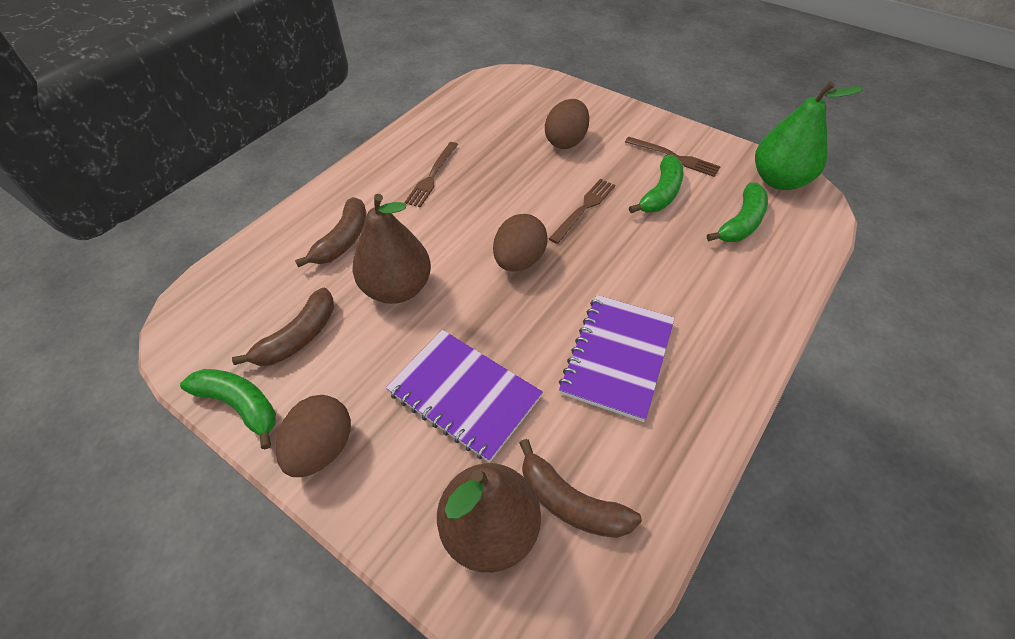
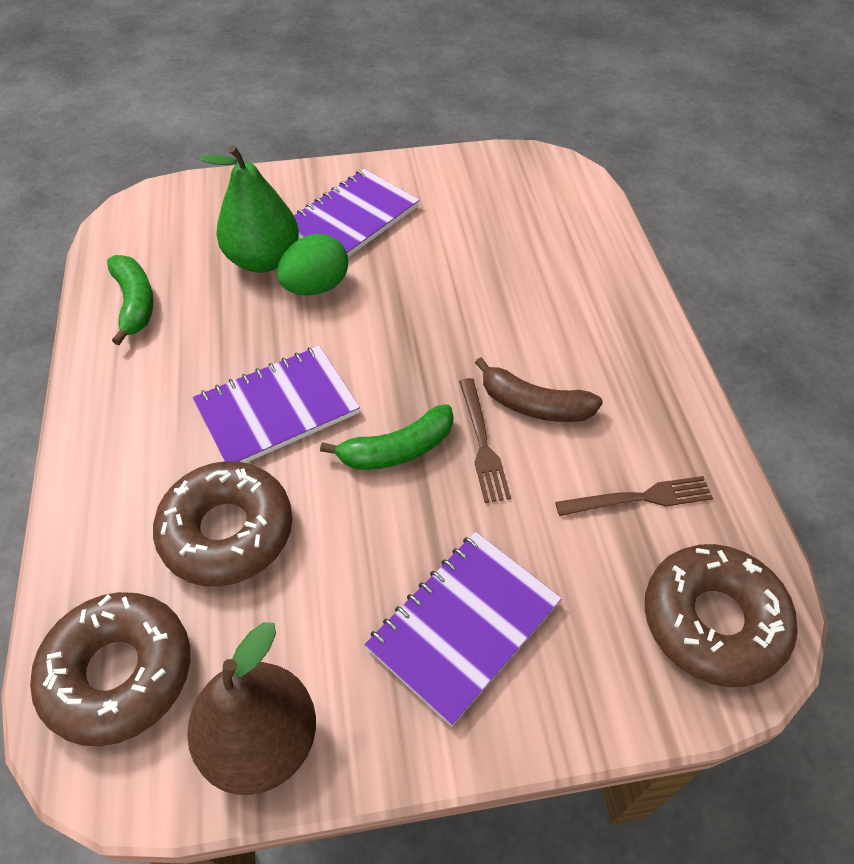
brown banana: [232,288,334,366] [295,197,366,267] [520,439,642,538] = 3 -> [475,358,603,422] = 1
brown donut: none = 0 -> [30,592,190,746] [153,461,292,587] [645,544,798,687] = 3
brown egg: [276,395,351,477] [493,214,548,272] [545,99,589,149] = 3 -> none = 0
brown fork: [404,142,458,208] [549,179,615,244] [625,137,721,177] = 3 -> [459,378,511,503] [555,476,713,516] = 2
brown pear: [353,194,431,304] [437,463,541,573] = 2 -> [187,622,316,795] = 1
green banana: [180,369,276,449] [629,155,684,213] [707,182,768,242] = 3 -> [107,255,154,345] [320,404,453,470] = 2
green egg: none = 0 -> [277,234,348,296] = 1
purple notebook: [386,330,543,463] [559,295,675,422] = 2 -> [193,346,360,463] [294,169,419,257] [365,532,562,726] = 3

